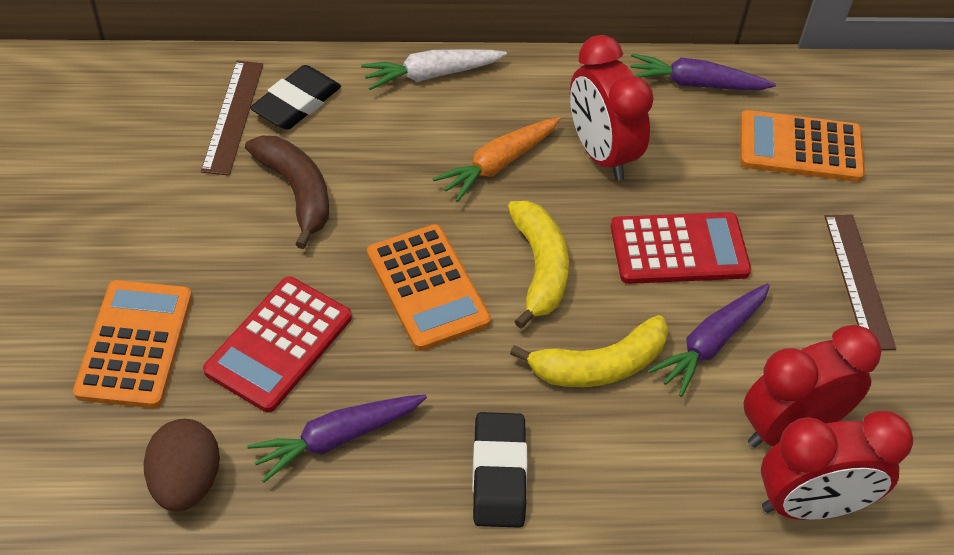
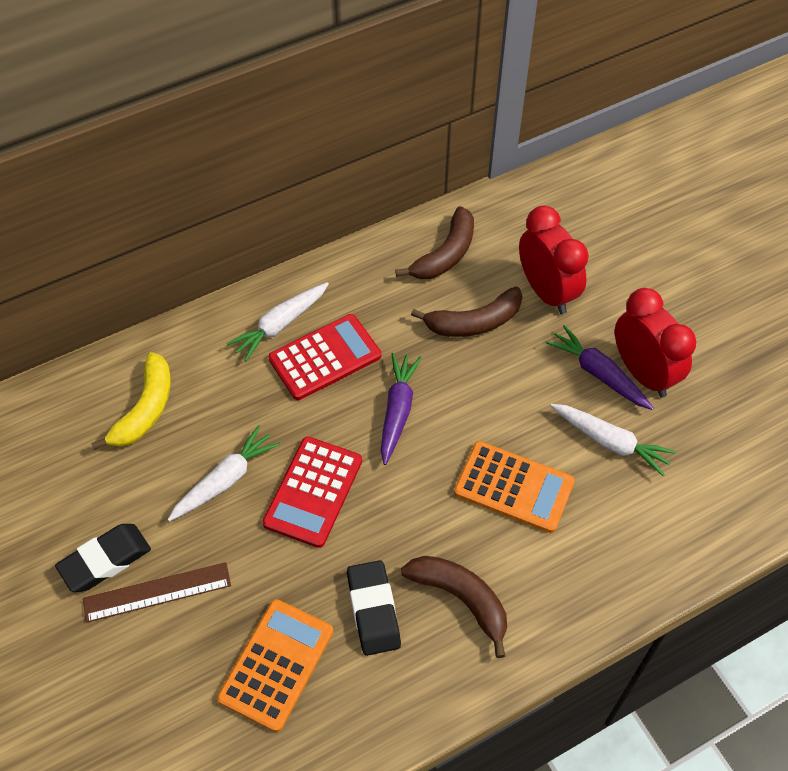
brown banana: [245,136,329,249] = 1 -> [395,206,474,279] [401,556,507,658] [411,287,522,337] = 3
brown egg: [144,419,220,511] = 1 -> none = 0
brown ruler: [201,61,263,176] [824,214,896,350] = 2 -> [83,562,231,623] = 1
orange calculator: [73,280,192,408] [367,224,491,351] [740,110,865,182] = 3 -> [217,599,333,732] [454,441,575,533] = 2
orange carrot: [433,117,561,202] = 1 -> none = 0
purple carrot: [247,394,427,482] [631,54,776,90] [648,283,770,397] = 3 -> [381,353,422,465] [546,325,653,410] = 2
red clock: [570,35,654,181] [743,325,882,447] [761,411,913,520] = 3 -> [519,206,589,314] [615,288,696,398] = 2
white carrot: [361,49,507,90] = 1 -> [168,425,280,522] [226,282,329,362] [551,404,676,476] = 3
yellow banana: [507,201,569,329] [510,315,668,387] = 2 -> [91,352,171,450] = 1

